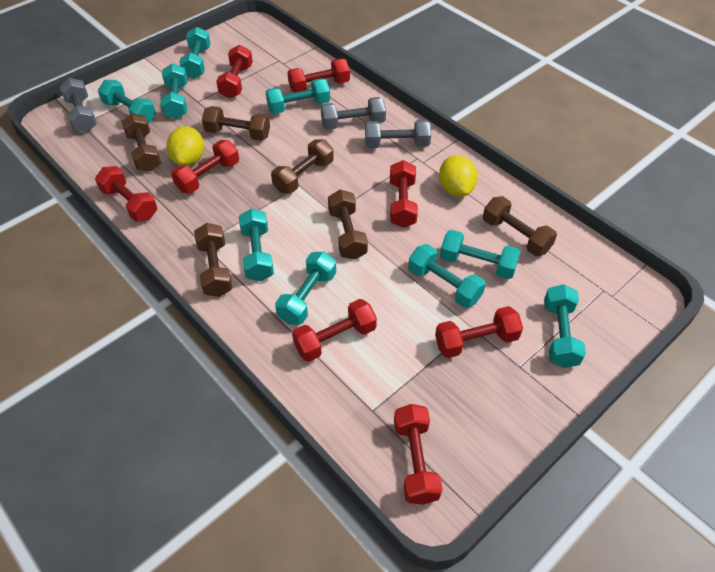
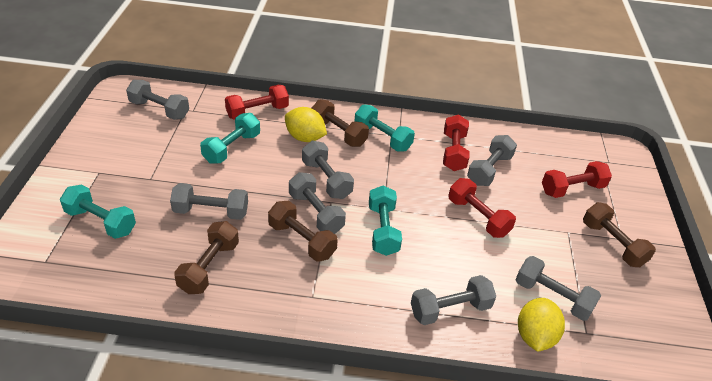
brown dumbbell: [121,113,161,171] [194,223,233,297] [202,106,270,141] [271,139,334,194] [328,190,368,260] [483,196,557,256] = 6 -> [174,221,239,294] [268,201,338,262] [312,99,369,147] [583,202,656,267] = 4
grey dumbbell: [60,78,97,132] [321,97,386,130] [365,120,431,148] = 3 -> [126,80,189,120] [170,183,248,220] [289,172,346,234] [302,141,354,199] [411,275,496,325] [467,135,517,186] [516,256,601,321] = 7
red dumbbell: [95,166,157,222] [171,140,239,194] [216,45,253,98] [287,58,350,93] [292,299,377,362] [390,160,418,228] [394,404,443,505] [435,306,523,358] = 8 -> [225,85,289,120] [443,114,470,171] [448,178,516,238] [542,161,612,198] = 4
turquoise dumbbell: [98,80,156,124] [161,63,187,119] [179,27,210,79] [239,209,274,281] [266,78,330,114] [275,252,336,325] [408,244,486,308] [440,230,521,279] [544,284,586,368] = 9 -> [60,185,136,239] [200,113,260,164] [354,104,415,151] [369,185,402,256] = 4

